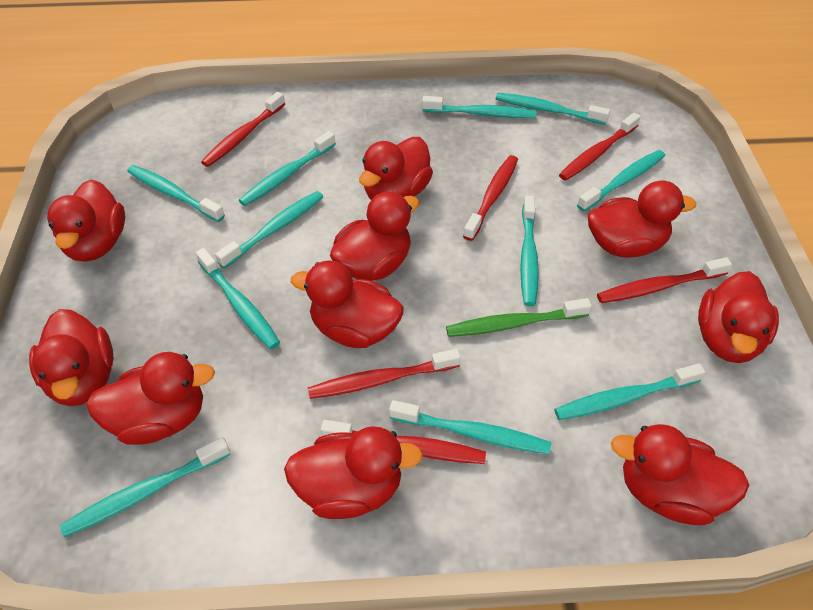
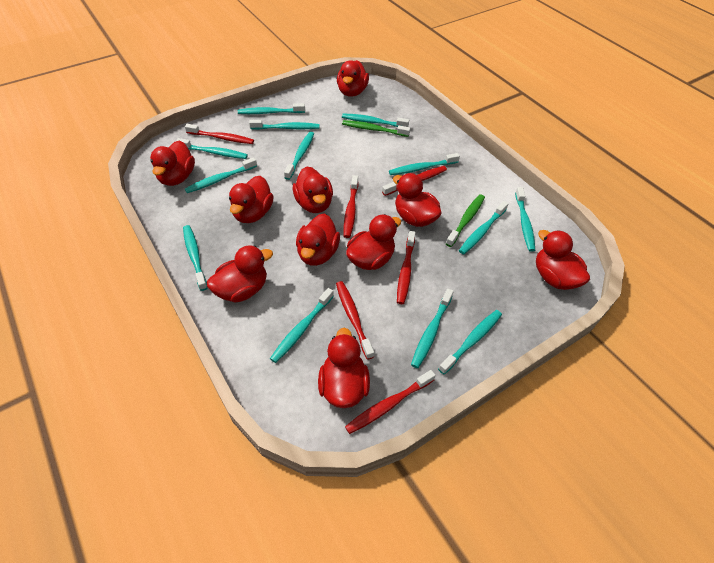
green toothbrush: [446,298,592,337] = 1 -> [342,120,410,137] [446,194,485,247] = 2
turquoise toothbrush: [60,437,231,537] [127,165,225,222] [195,248,280,349] [215,191,323,268] [239,131,336,206] [389,400,551,454] [422,96,536,118] [496,93,610,125] [520,195,539,306] [554,363,705,420] [577,150,665,211] = 11 -> [176,138,248,159] [183,225,208,291] [185,157,257,193] [238,103,305,114] [249,120,319,130] [270,288,334,363] [284,132,314,180] [342,113,409,127] [389,153,460,175] [411,288,454,368] [438,310,502,374] [459,201,508,254] [515,187,535,252] = 13

